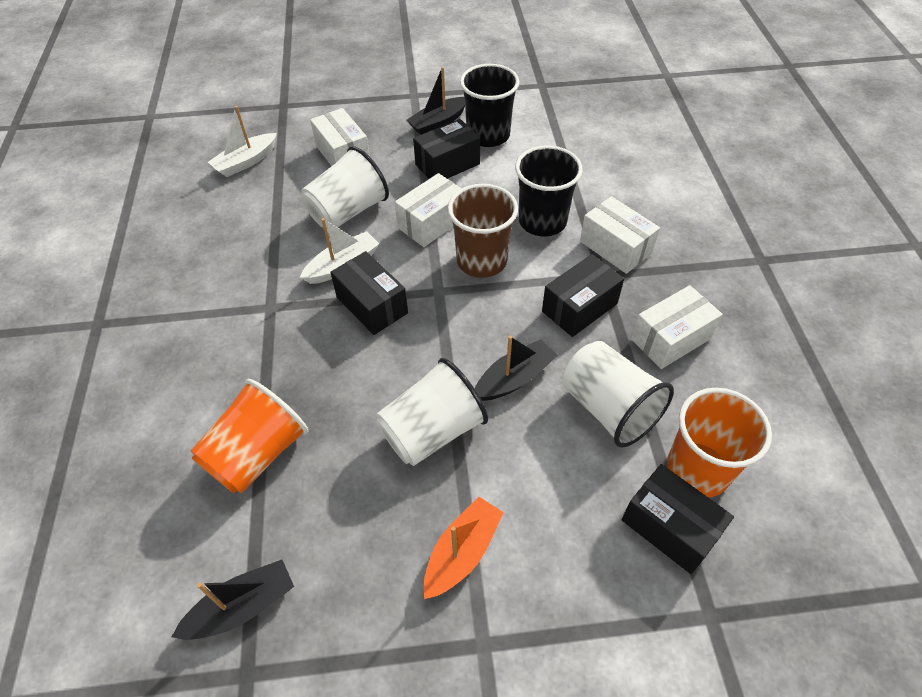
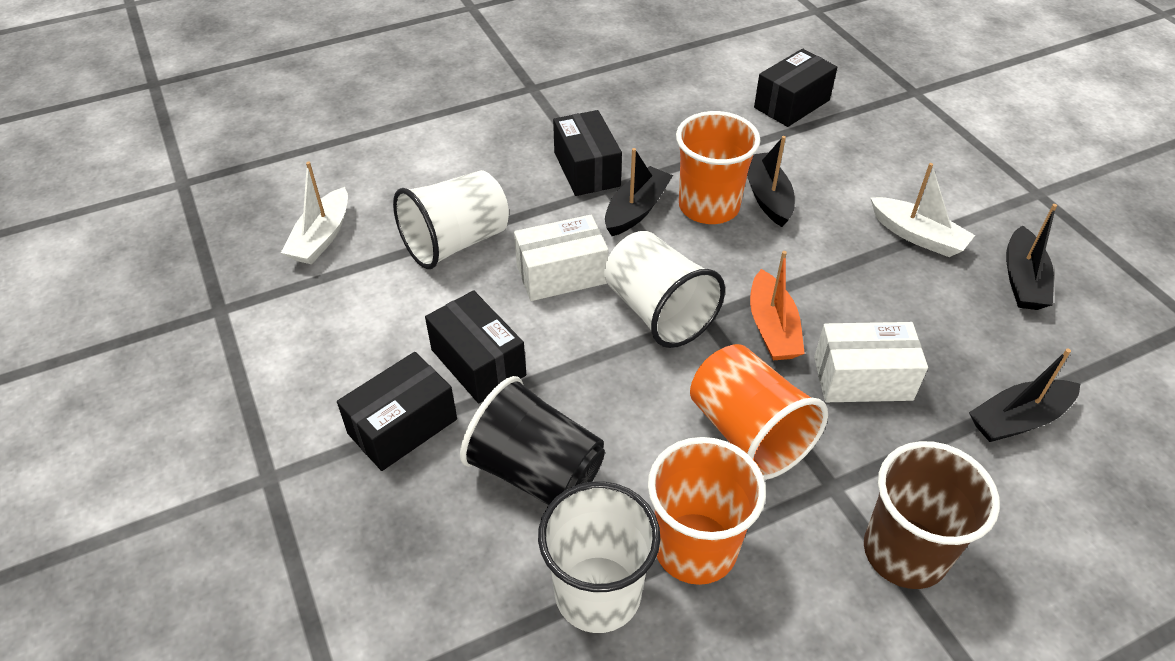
black boat: [172,559,294,640] [406,67,465,135] [475,336,558,401] = 3 -> [605,148,673,236] [747,136,795,227] [969,349,1080,442] [1006,204,1057,310] = 4
black cup: [460,64,519,147] [515,146,583,236] = 2 -> [460,376,605,505] = 1
orange cup: [191,379,308,494] [667,388,772,497] = 2 -> [648,437,766,585] [676,111,761,224] [690,344,828,480] = 3
white box: [310,108,370,166] [395,173,462,247] [580,196,660,274] [631,285,723,369] = 4 -> [514,215,608,301] [814,322,928,402] = 2

